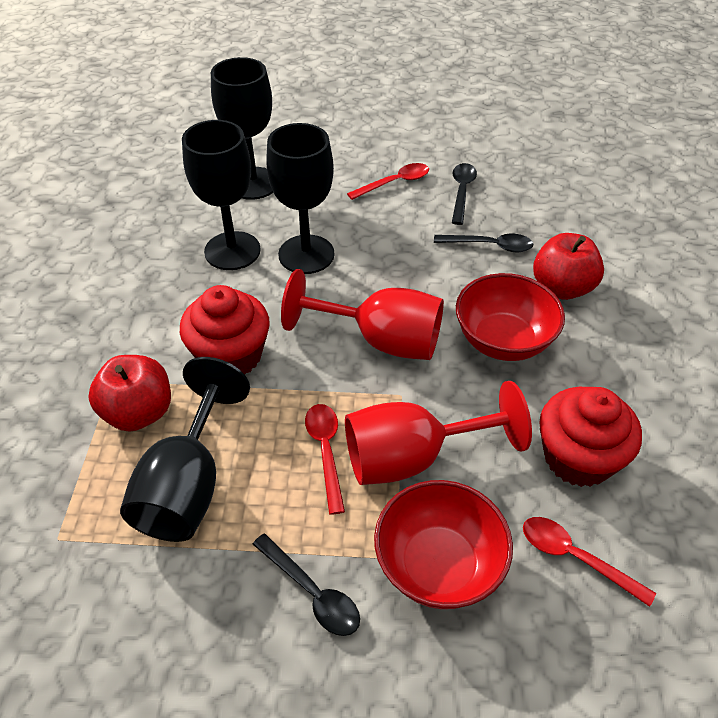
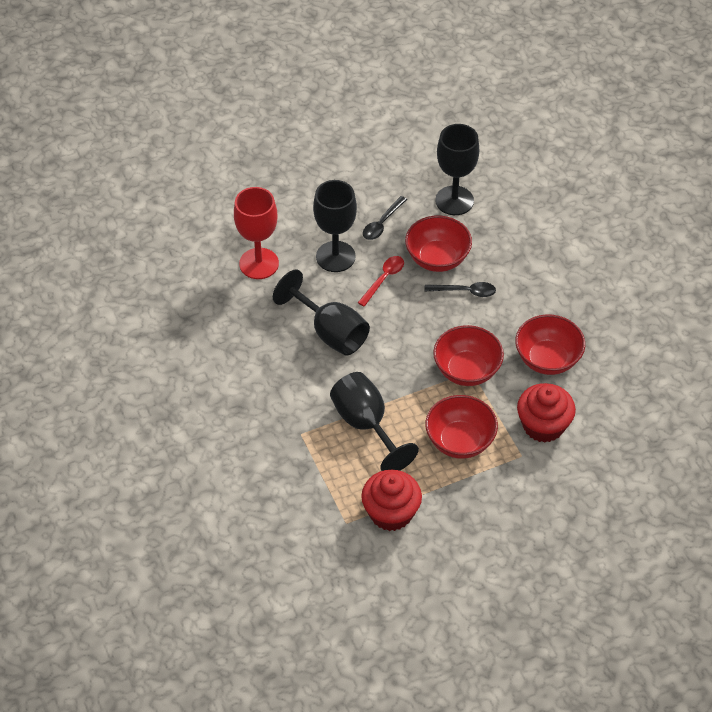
black spoon: [253,533,360,636] [434,234,534,252] [452,163,477,225] = 3 -> [363,196,407,240] [424,282,496,297] = 2
red apple: [88,355,171,432] [533,233,604,300] = 2 -> none = 0
red bowl: [374,480,513,609] [456,273,565,361] = 2 -> [405,216,472,272] [425,395,498,459] [433,325,504,386] [515,314,585,375] = 4
red goblet: [281,269,444,360] [345,381,532,485] = 2 -> [234,187,279,279] = 1
red spoon: [305,404,345,515] [347,163,429,200] [523,517,656,607] = 3 -> [358,256,404,307] = 1

